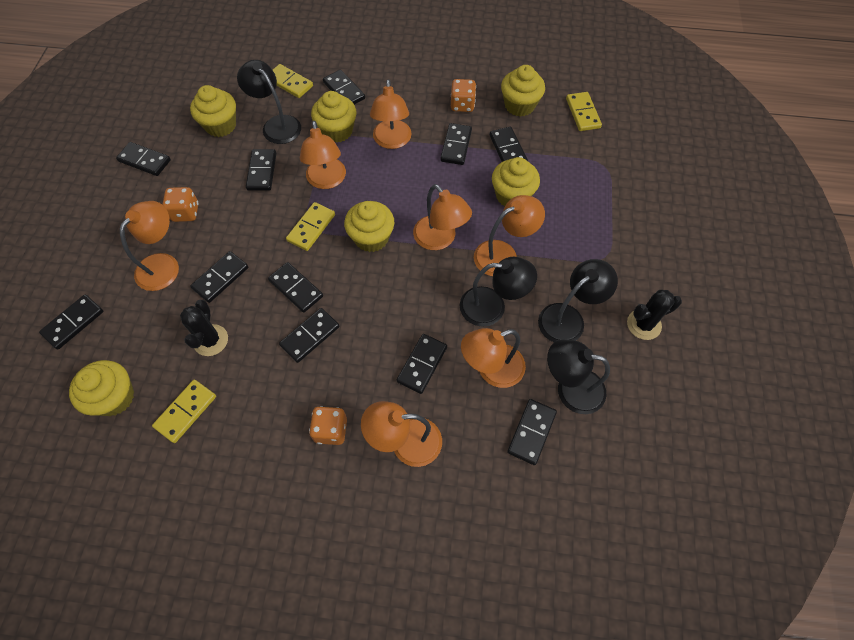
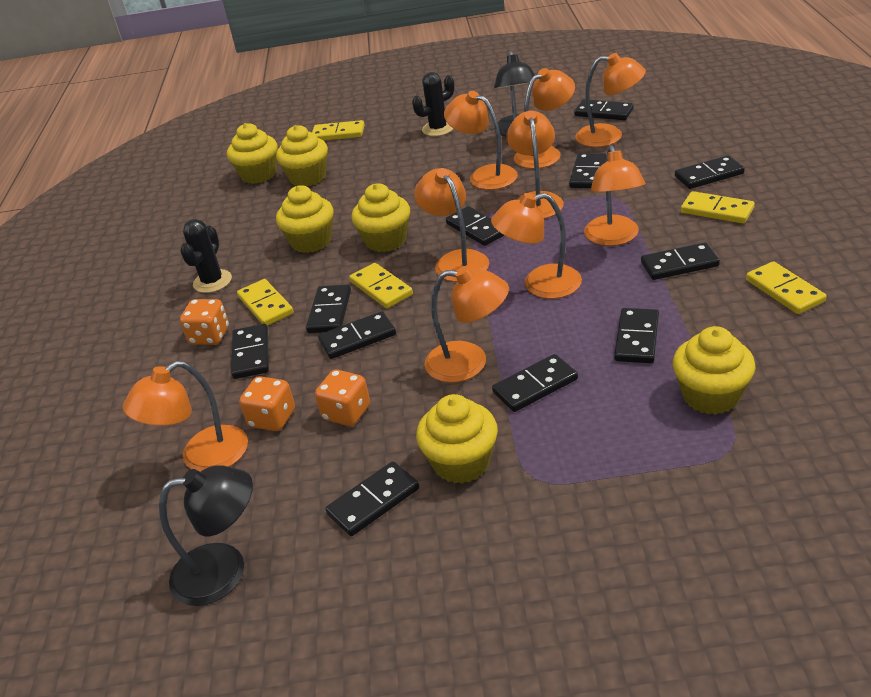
black lamp: [237,60,301,144] [460,257,537,327] [538,259,618,342] [547,339,610,414] = 4 -> [159,465,253,606] [494,51,535,137] = 2
orange lamp: [120,201,179,291] [300,121,346,189] [361,401,442,467] [370,79,412,149] [413,184,472,250] [461,328,526,388] [474,195,545,276] = 7 -> [123,361,248,472] [414,168,489,282] [425,266,509,383] [444,91,518,190] [491,193,582,299] [507,110,563,219] [514,68,575,169] [575,53,646,147] [584,145,645,246] = 9
yellow domino: [152,380,216,443] [273,64,313,98] [286,202,335,251] [566,92,602,131] = 4 -> [237,279,294,326] [312,120,365,141] [349,263,413,308] [681,191,755,224] [746,261,827,314] = 5

